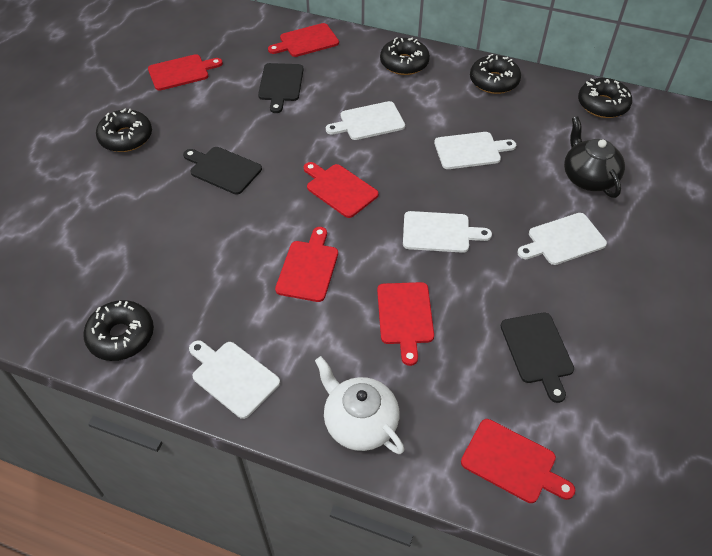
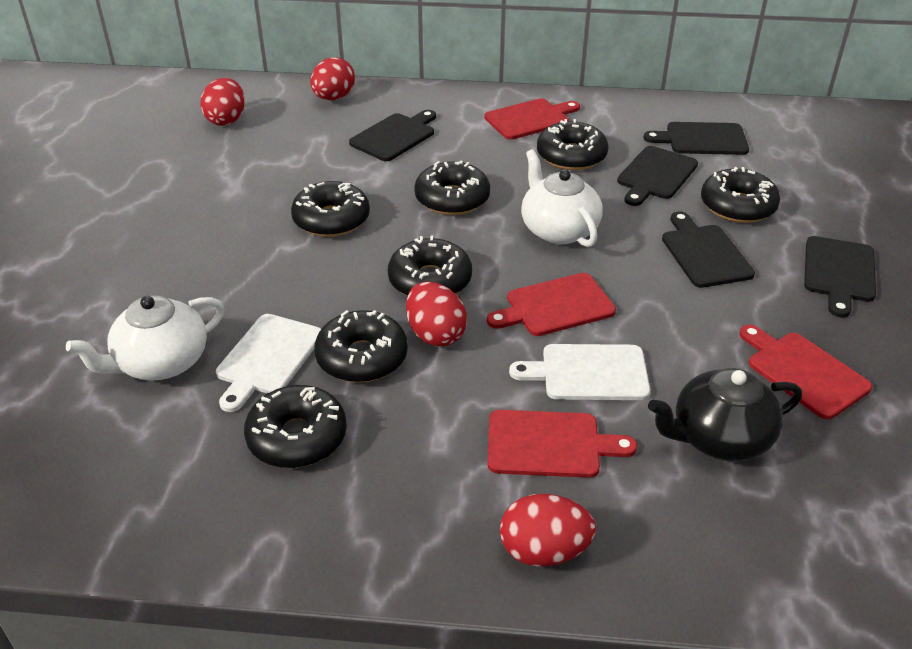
black cutting board: [183,147,262,195] [258,63,304,113] [501,312,574,403] = 3 -> [349,110,436,161] [617,146,698,206] [643,122,749,155] [662,211,755,288] [804,236,876,317] = 5
black donut: [83,300,154,361] [96,108,152,152] [380,37,430,75] [470,54,521,94] [578,78,632,118] = 5 -> [244,385,347,468] [291,181,370,237] [314,310,408,383] [388,235,472,296] [414,160,490,215] [537,119,608,170] [701,167,780,223] = 7
red cutting board: [148,54,223,91] [268,23,339,57] [275,227,338,302] [304,162,379,218] [377,282,434,366] [461,419,575,503] = 6 -> [484,98,580,140] [487,273,616,336] [488,410,637,478] [739,325,872,419] = 4
red egg: none = 0 -> [200,78,245,126] [311,57,355,100] [406,282,467,347] [500,494,596,567] = 4
white cutting board: [189,340,280,419] [326,101,405,140] [403,211,492,253] [434,132,516,169] [517,213,607,265] = 5 -> [216,314,321,412] [509,344,650,400] = 2
white teapot: [315,356,404,454] = 1 -> [66,296,225,380] [521,149,603,247] = 2

